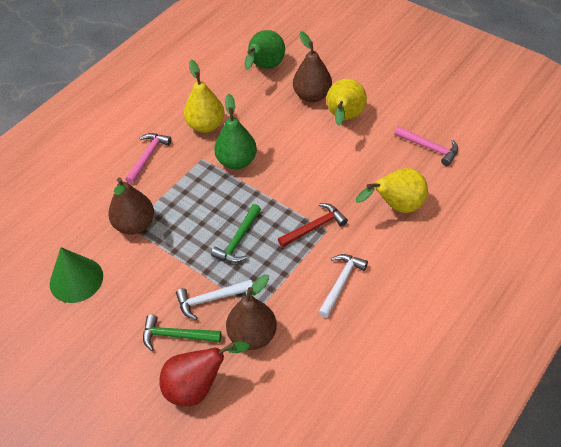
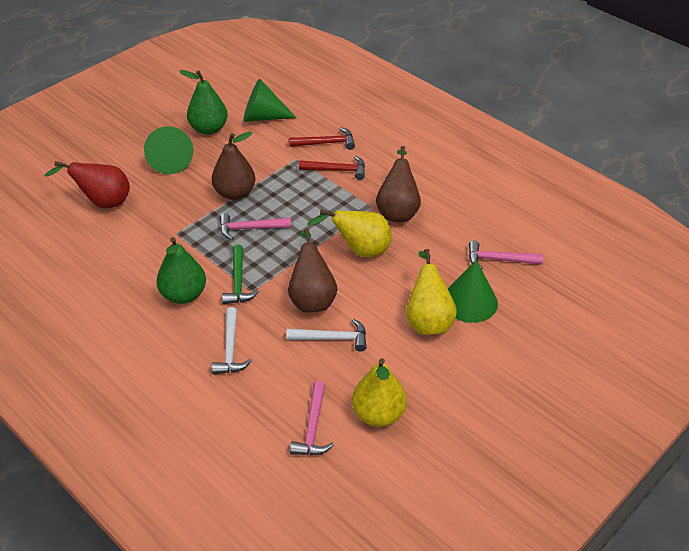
green cone: [50,247,103,303] = 1 -> [144,126,193,174] [243,79,297,122] [448,260,498,323] = 3
green hammer: [143,314,221,351] [211,204,261,263] = 2 -> [222,245,259,304] = 1
pink hammer: [125,133,172,184] [394,126,458,166] = 2 -> [220,213,291,240] [290,380,334,455] [469,240,543,269] = 3
red hammer: [278,203,348,247] = 1 -> [289,127,355,150] [299,156,365,180] = 2

